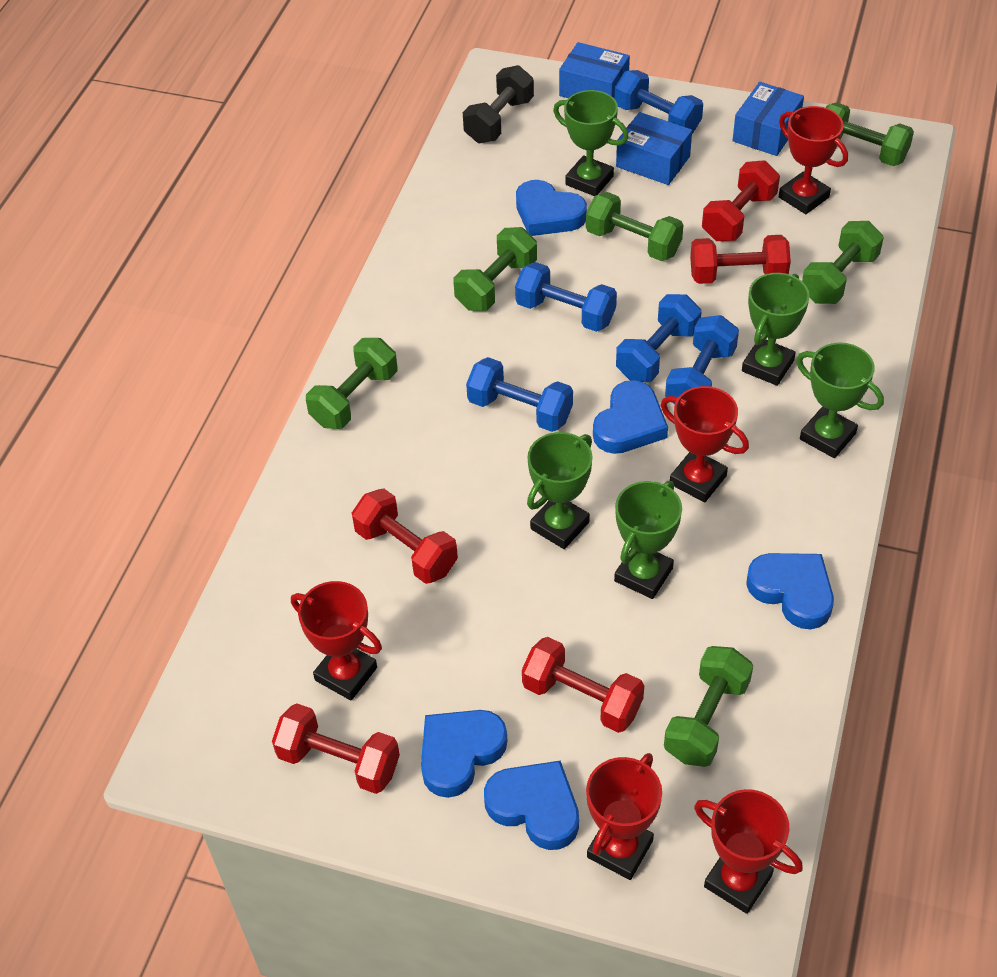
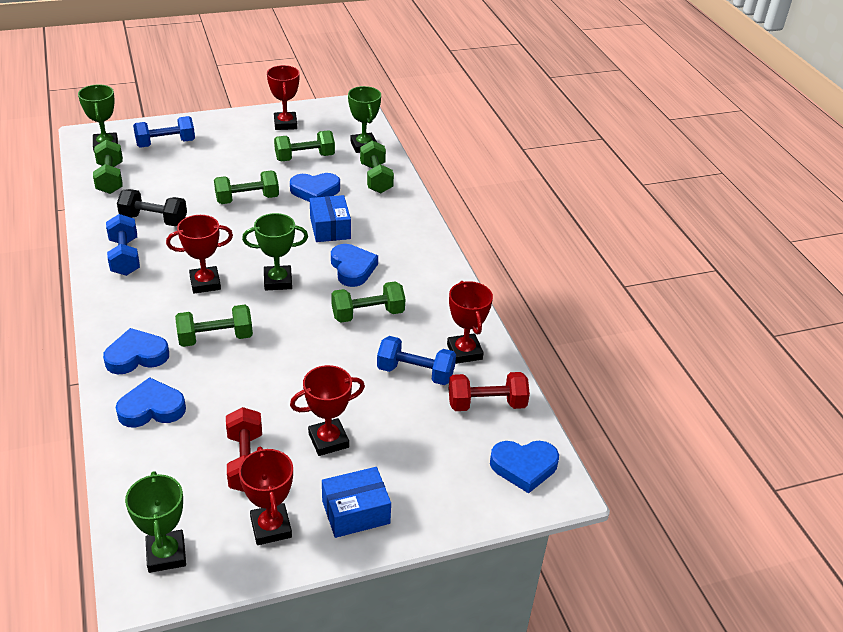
blue box: [559,42,630,98] [616,112,692,185] [733,82,804,156] = 3 -> [310,195,351,242] [322,467,391,538] = 2
blue dumbbell: [466,357,573,432] [515,262,617,332] [614,70,703,134] [616,294,702,382] [665,315,739,404] = 5 -> [106,214,140,276] [133,116,195,148] [377,336,456,385] = 3
green trophy: [527,432,593,549] [553,90,629,196] [614,481,682,599] [742,273,810,386] [796,343,884,458] = 5 -> [78,85,118,150] [125,471,186,573] [242,213,308,290] [348,86,381,153] = 4
red dumbbell: [272,704,400,794] [352,489,458,584] [522,637,644,733] [690,235,791,284] [702,160,780,241] = 5 -> [226,407,262,492] [449,372,530,411] = 2

